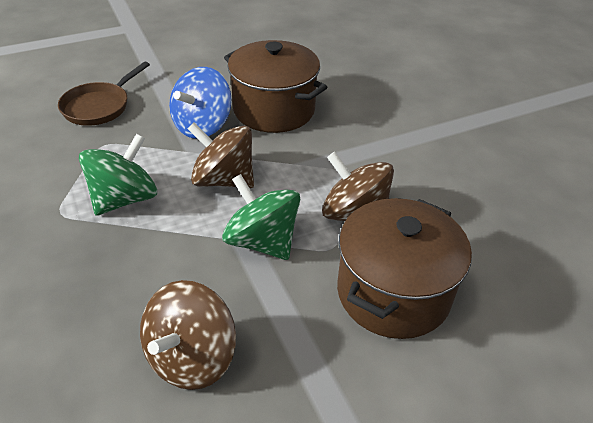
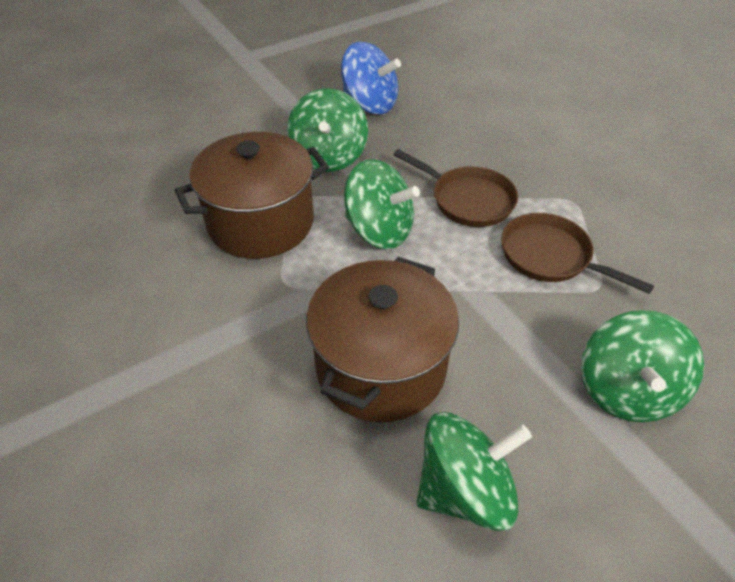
brown pan: [58,61,150,126] = 1 -> [393,149,518,227] [501,213,654,294] = 2
brown spinning top: [140,280,236,390] [187,122,254,188] [322,152,394,221] = 3 -> none = 0
green spinning top: [79,134,157,216] [222,174,300,260] = 2 -> [287,88,368,172] [344,159,420,249] [417,412,532,531] [581,310,704,422] = 4

